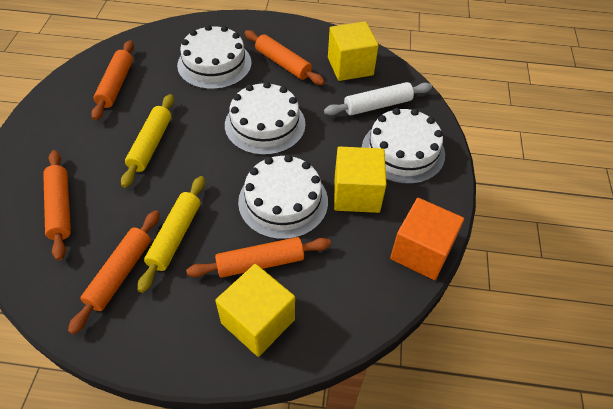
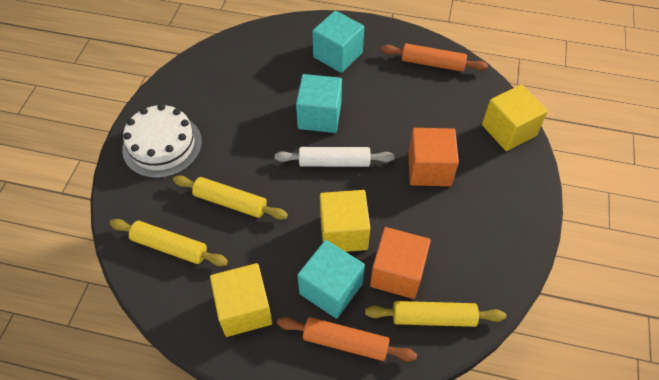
orange cube: [390,198,464,280] = 1 -> [370,227,431,299] [408,128,459,186] = 2
orange rolling pin: [43,150,71,261] [68,211,160,335] [91,40,134,121] [186,237,331,278] [245,30,325,85] = 5 -> [277,317,417,362] [381,43,488,72] = 2
turquoise cube: none = 0 -> [296,74,342,133] [297,240,365,319] [312,11,364,73] = 3
white cake: [177,25,252,89] [225,82,306,155] [238,155,328,239] [362,108,445,184] = 4 -> [122,104,202,178] = 1
yellow rolling pin: [121,94,174,188] [138,176,205,293] = 2 -> [110,219,228,266] [173,175,288,220] [365,301,506,327] = 3

